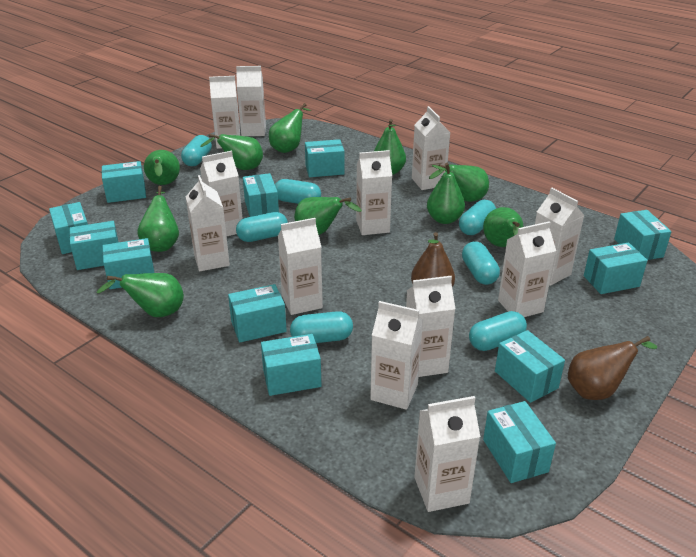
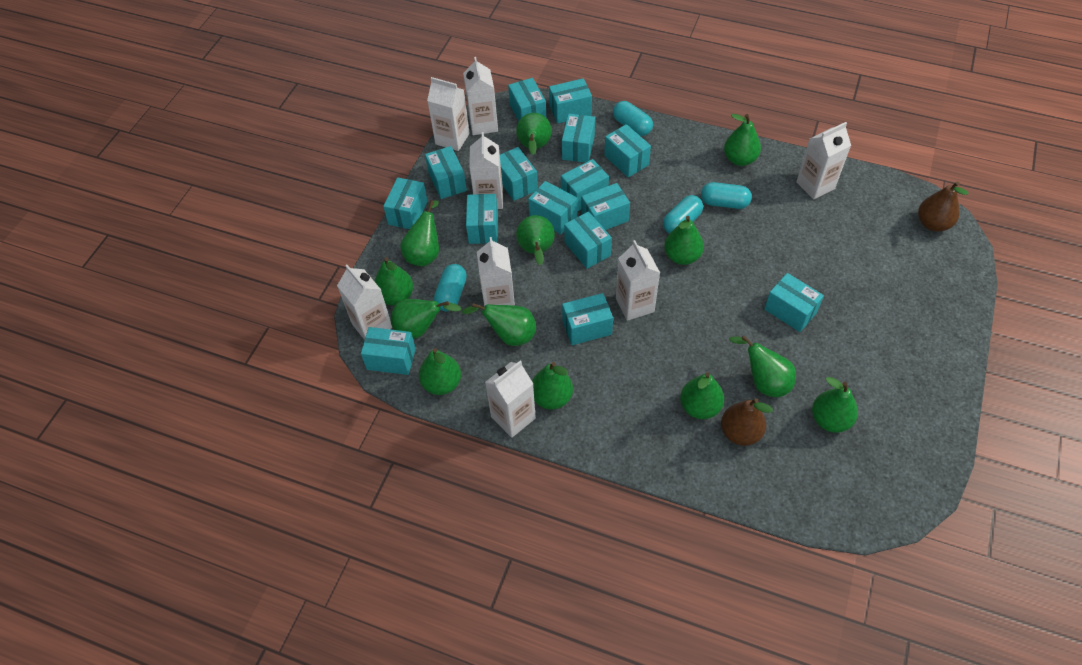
green pear: [96,273,184,317] [137,186,179,252] [144,150,180,185] [200,134,263,170] [269,103,311,153] [294,197,362,235] [374,119,406,175] [427,163,465,224] [429,164,489,202] [483,207,523,247] = 10 -> [374,257,413,306] [391,299,462,339] [400,200,439,266] [419,348,461,395] [462,303,536,346] [516,113,552,155] [516,215,555,265] [532,362,573,410] [664,216,704,265] [680,372,724,419] [724,114,761,166] [729,336,796,397] [812,377,858,433] = 13
turquoise box: [49,202,88,254] [69,221,119,270] [102,161,146,203] [102,238,155,289] [228,284,287,343] [243,173,279,217] [261,334,321,396] [305,139,345,177] [483,401,556,483] [495,330,565,403] [584,243,648,294] [614,210,672,260] = 12 -> [361,327,416,375] [383,177,428,229] [425,146,467,199] [466,194,498,244] [500,147,538,201] [508,78,546,121] [528,181,577,234] [549,78,592,124] [561,159,609,212] [562,114,595,163] [562,293,613,345] [564,212,612,269] [581,183,630,230] [604,124,651,177] [764,273,824,332] = 15
turquoise capsule: [181,135,212,166] [236,212,288,242] [275,179,321,204] [290,311,353,343] [459,200,496,235] [462,242,500,285] [469,311,527,351] = 7 -> [434,264,467,312] [613,101,653,136] [663,195,703,234] [701,182,752,209] = 4
white carton: [186,175,230,271] [200,151,243,236] [209,76,240,149] [236,66,266,136] [278,218,323,315] [356,150,392,235] [370,301,423,410] [406,276,456,377] [412,106,450,190] [414,396,480,512] [498,221,556,317] [535,188,585,286] = 12 -> [337,265,393,340] [427,77,470,151] [463,57,498,135] [469,132,503,209] [477,237,515,306] [485,361,536,438] [616,240,660,321] [796,122,851,200] = 8

